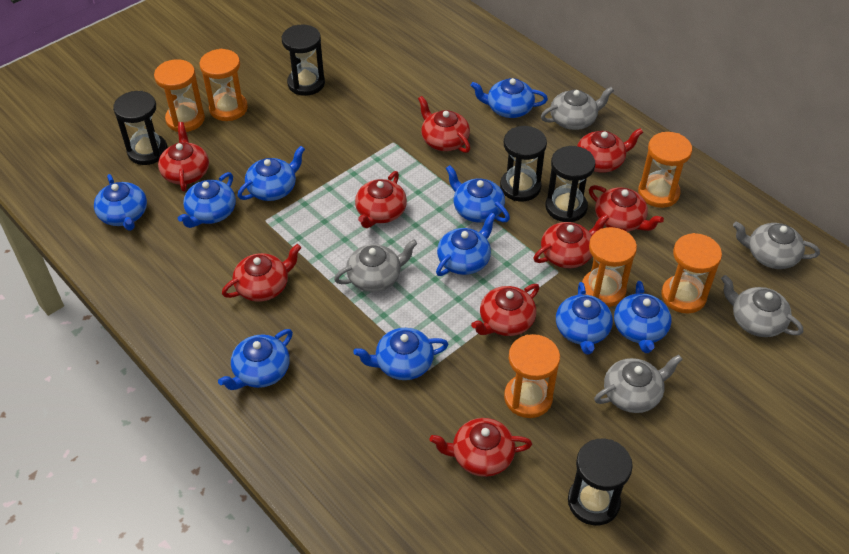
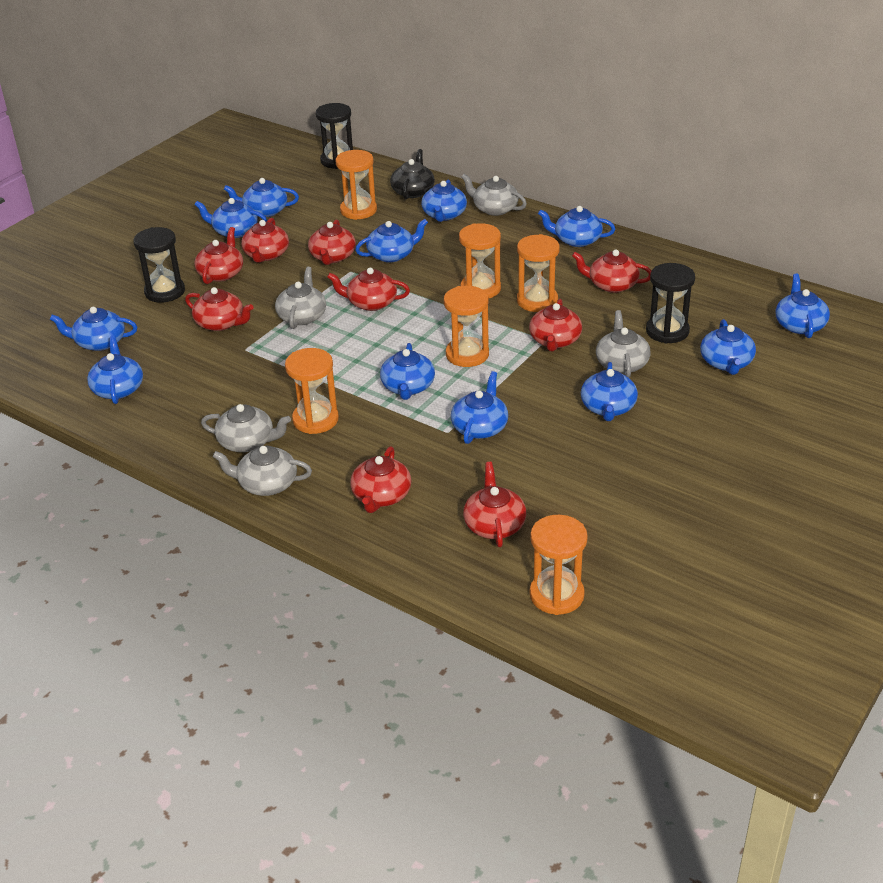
black hourglass: [113,91,168,165] [282,24,325,96] [500,126,547,201] [546,146,595,222] [568,439,633,525] = 5 -> [133,227,185,303] [316,103,353,169] [646,263,695,343] = 3
black teapot: none = 0 -> [390,149,435,199] = 1
blue teapot: [94,174,147,231] [178,172,236,228] [218,329,293,390] [238,146,305,201] [353,328,449,380] [436,213,496,276] [446,165,510,223] [471,78,548,118] [556,282,613,354] [614,281,671,353] = 10 -> [50,307,137,351] [87,336,143,404] [195,198,267,238] [224,178,299,217] [355,219,428,263] [380,343,435,400] [421,180,467,222] [451,371,508,444] [538,206,615,247] [581,362,638,421] [700,319,756,375] [775,274,830,338] = 12

